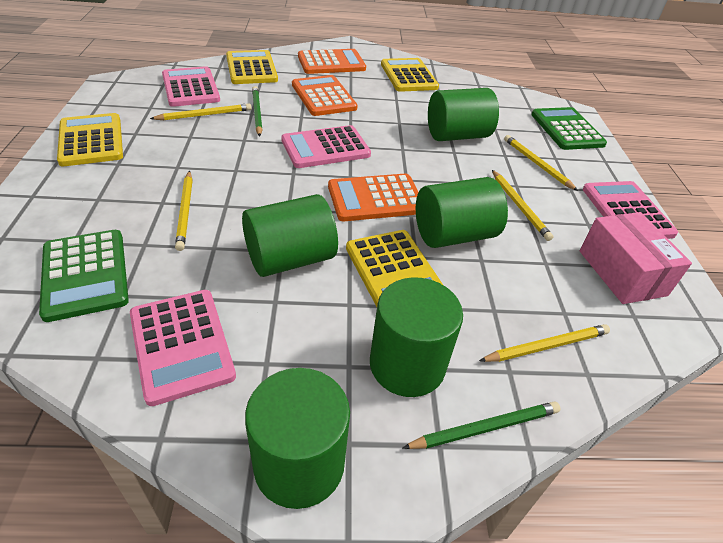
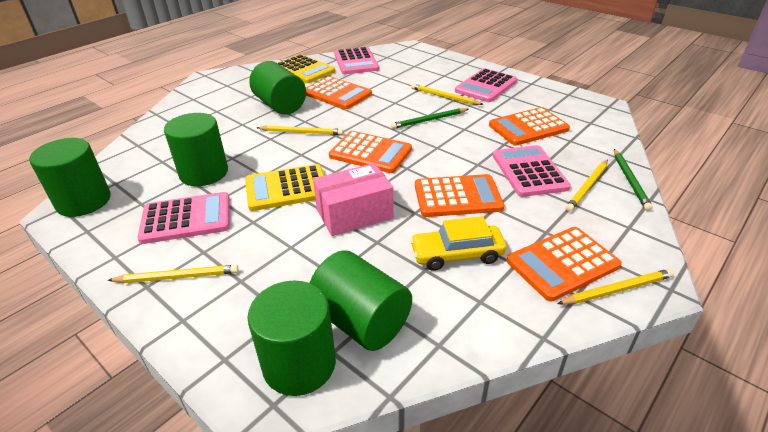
green calculator: [39,230,129,322] [531,107,607,150] = 2 -> none = 0
orange calculator: [292,75,358,116] [298,49,366,74] [328,174,418,221] = 3 -> [306,76,372,109] [329,131,412,173] [415,174,504,217] [489,107,570,146] [507,227,622,302] = 5
yellow calculator: [57,113,123,166] [226,50,278,84] [346,230,443,307] [381,58,439,92] = 4 -> [245,164,324,211] [278,54,335,83] = 2
yellow car: none = 0 -> [410,216,507,271] = 1

